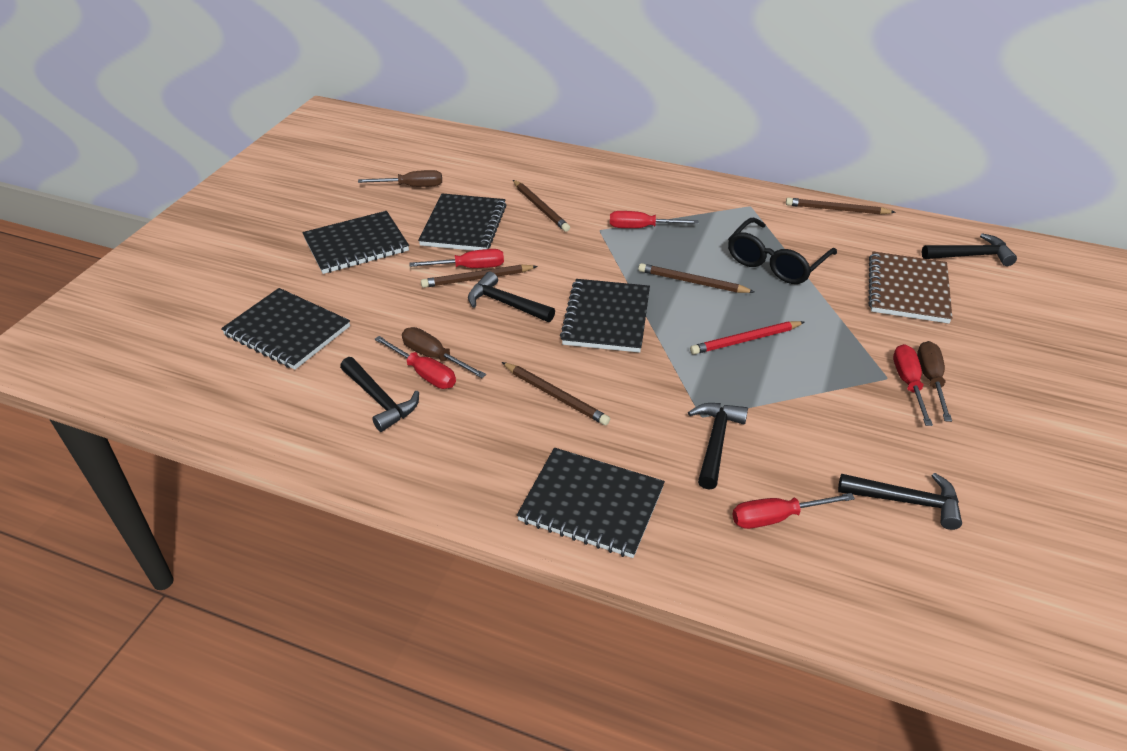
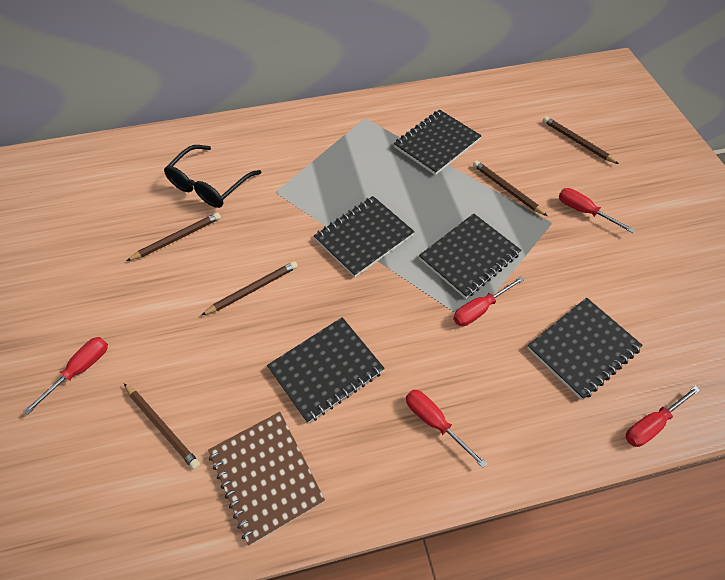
black hammer: [340,357,419,432] [468,272,555,322] [688,403,748,490] [838,473,962,530] [922,233,1017,266] = 5 -> none = 0
brown screwdriver: [358,170,442,187] [402,327,486,378] [917,341,952,422] = 3 -> none = 0
red pencil: [690,321,805,355] = 1 -> none = 0

